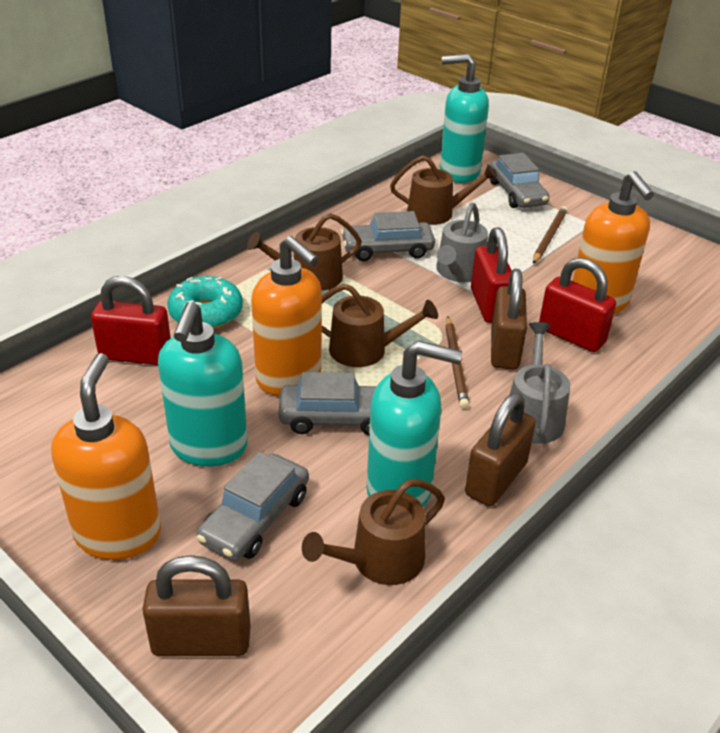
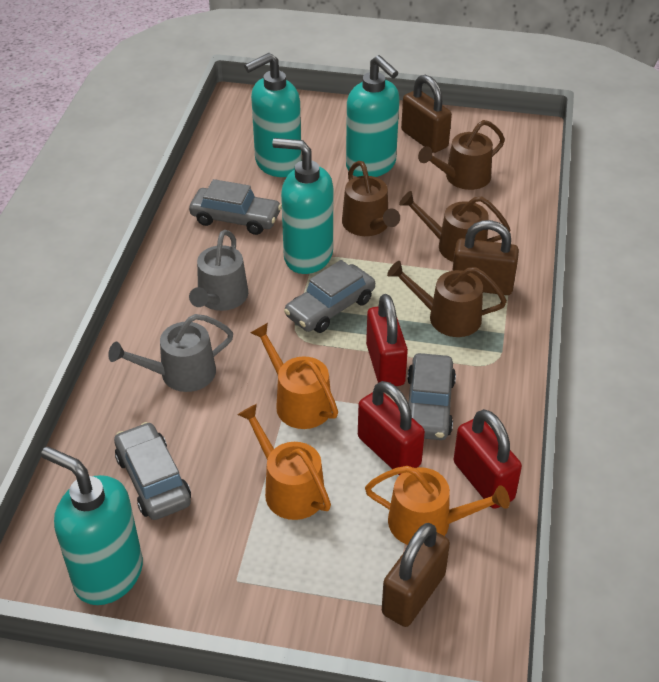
brown pencil: [445,317,469,409] [533,206,568,264] = 2 -> none = 0
orange soap dispenser: [51,353,161,560] [251,236,322,396] [572,171,654,314] = 3 -> none = 0
orange watering can: none = 0 -> [237,404,331,520] [250,323,338,429] [365,466,510,545] = 3
turquoise donut: [167,276,243,329] = 1 -> none = 0
turquoise soap dispenser: [158,302,248,467] [367,341,462,507] [440,54,489,183] = 3 -> [41,447,143,605] [244,53,302,177] [272,138,333,274] [346,55,399,177] = 4

